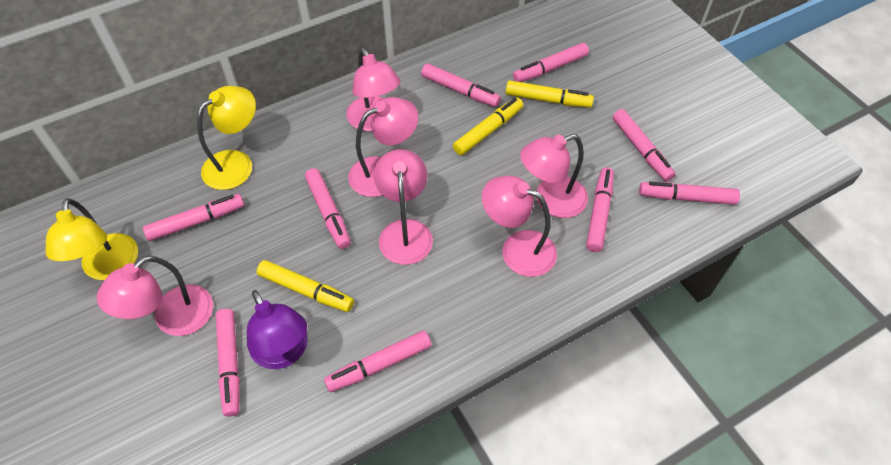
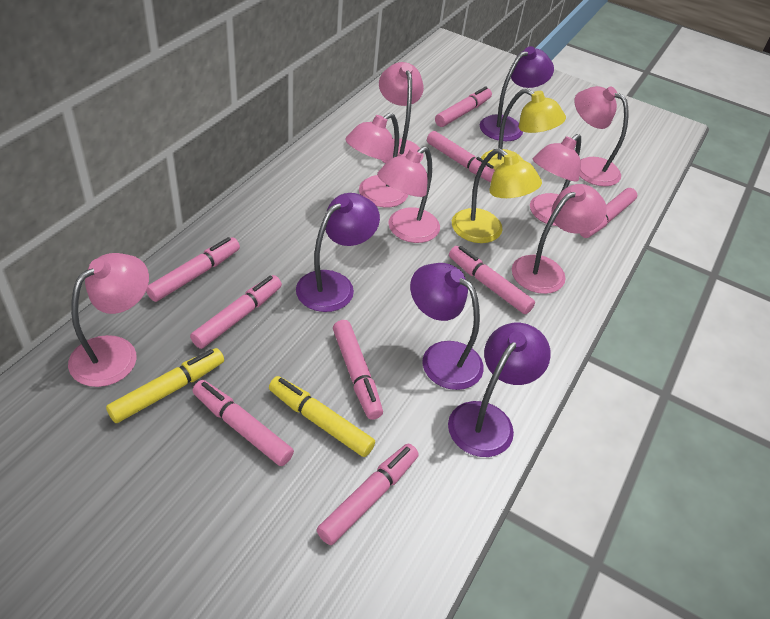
pink lamp: [97,256,213,336] [346,48,400,132] [348,97,418,197] [374,149,433,265] [482,176,557,277] [520,134,588,218] = 6 -> [68,253,149,387] [345,113,408,207] [377,147,440,243] [379,62,424,163] [512,184,607,294] [530,134,581,226] [574,86,629,186] = 7
purple lamp: [247,290,308,369] = 1 -> [296,193,380,312] [410,263,484,390] [448,323,551,457] [480,46,554,141] = 4
yellow marker: [257,260,354,312] [453,97,523,155] [506,80,594,108] = 3 -> [106,348,224,423] [269,376,375,457] = 2

